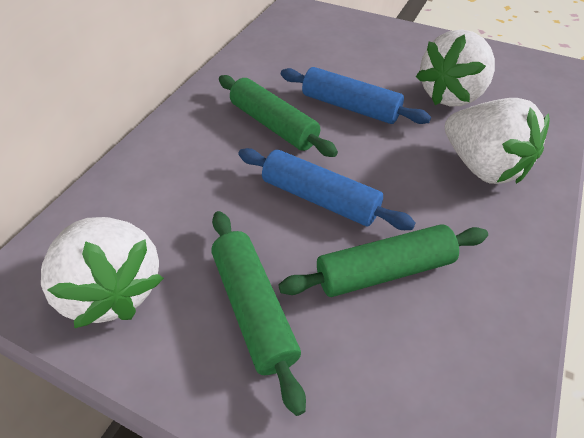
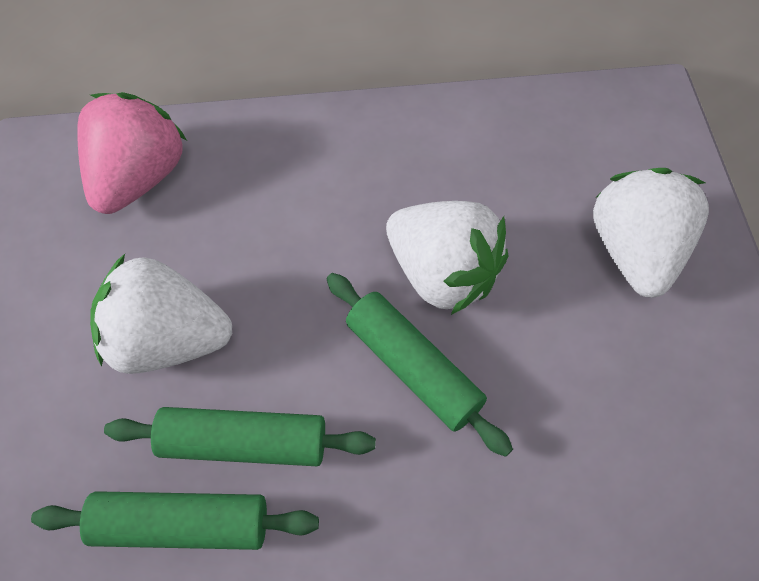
blue rolling pin: [238,148,416,230] [281,67,431,124] = 2 -> none = 0
pink strawberry: none = 0 -> [77,92,187,214] = 1

